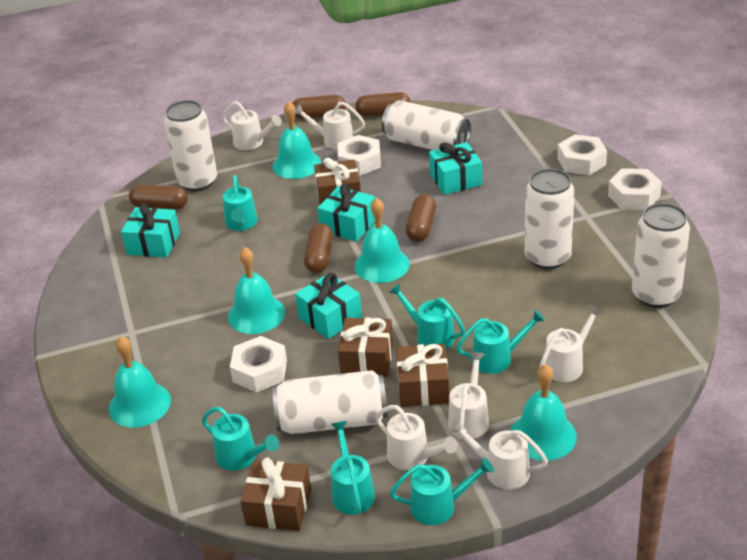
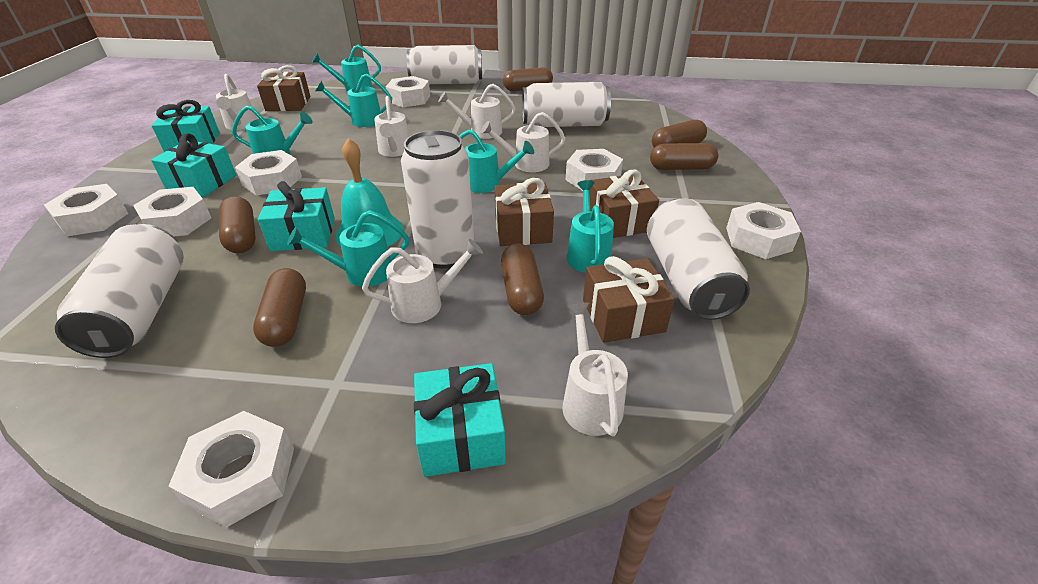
brown capsule: [129,185,188,210] [292,95,346,119] [304,223,333,273] [355,92,411,117] [406,194,436,242] = 5 -> [219,196,256,253] [253,268,306,347] [501,243,544,315] [503,67,553,91] [650,143,718,170] [652,120,707,148] = 6
turquoise bell: [109,336,171,428] [228,247,285,334] [273,101,321,179] [354,198,410,283] [511,364,577,461] = 5 -> [335,138,403,247] = 1
white nut: [230,336,287,392] [338,135,381,176] [558,134,607,175] [608,168,662,210] = 4 -> [44,184,128,236] [133,187,211,237] [168,411,294,528] [235,150,302,195] [386,76,430,107] [565,149,623,191] [726,202,801,259] = 7

